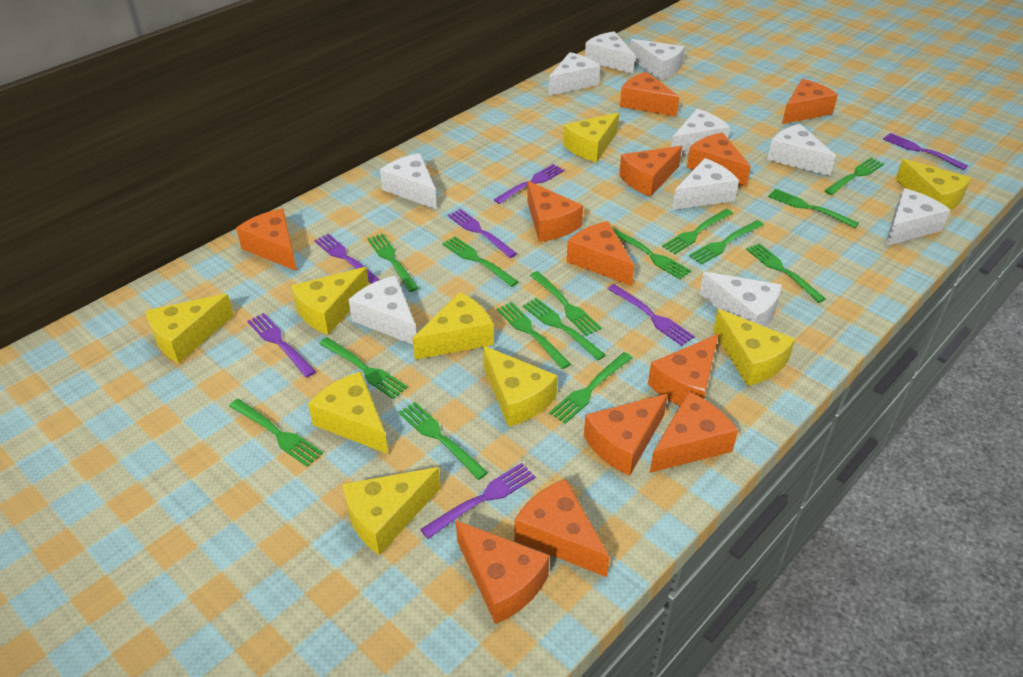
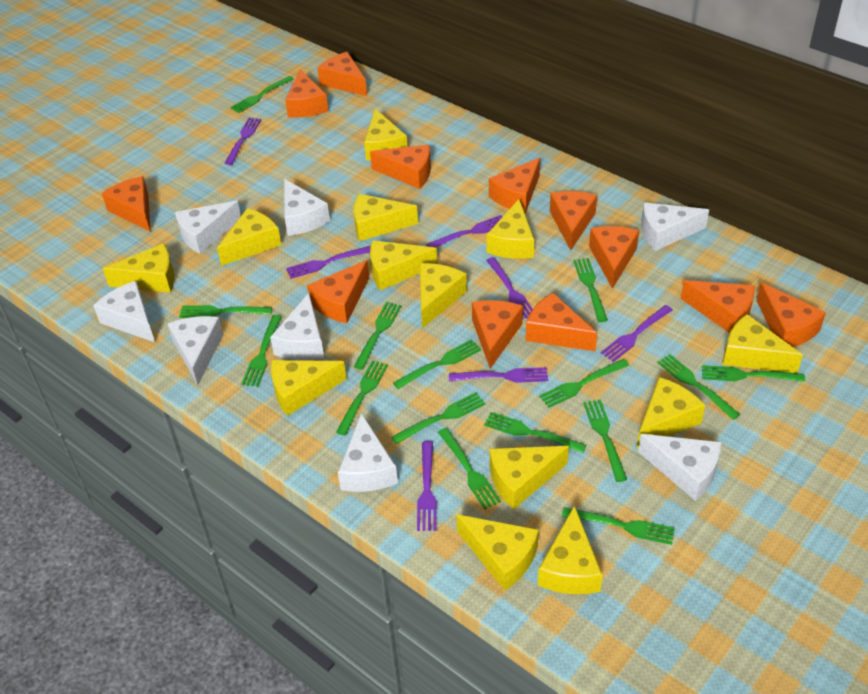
white cheese: [348,276,416,344] [380,153,437,209] [548,52,600,96] [585,31,635,74] [630,39,684,80] [671,109,730,155] [672,158,739,210] [699,272,782,327] [767,124,836,176] [885,188,950,246] = 10 -> [93,281,155,342] [168,316,223,385] [175,201,241,254] [270,293,324,360] [284,179,330,236] [338,413,398,492] [638,434,721,501] [641,203,709,251] = 8
yellow cheese: [146,294,234,363] [291,267,369,335] [308,371,388,454] [342,467,441,555] [413,292,494,360] [483,346,558,427] [563,112,619,162] [713,309,795,386] [896,159,971,211] = 9 -> [103,243,175,293] [217,208,281,266] [271,360,347,416] [354,194,418,241] [364,109,407,160] [370,240,437,290] [420,263,467,329] [456,514,539,591] [486,199,534,259] [490,446,569,509] [537,505,603,594] [636,377,705,450] [723,314,803,373] = 13

